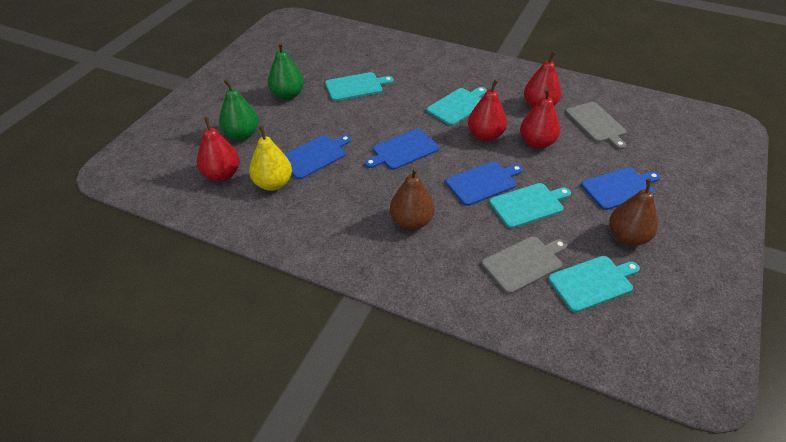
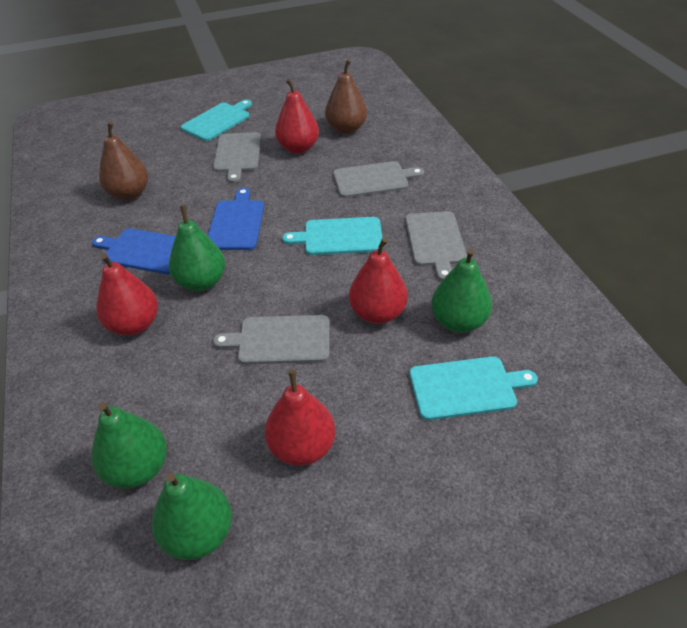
blue cutting board: [284,135,351,179] [365,129,439,170] [446,162,523,206] [581,167,660,210] = 4 -> [92,228,176,274] [208,188,264,250] = 2
green pear: [219,79,259,140] [268,42,304,100] = 2 -> [92,402,167,489] [152,473,232,560] [169,205,226,291] [431,248,492,333] = 4
grey cutting board: [482,236,567,294] [565,102,627,149] = 2 -> [213,132,261,183] [213,315,329,364] [333,161,424,198] [405,211,467,281] = 4
turquoise cutting board: [325,72,394,101] [427,87,487,126] [489,183,571,228] [548,256,640,312] = 4 -> [181,100,252,141] [282,217,383,255] [409,356,538,420] = 3
yellow pear: [249,126,292,191] = 1 -> none = 0

